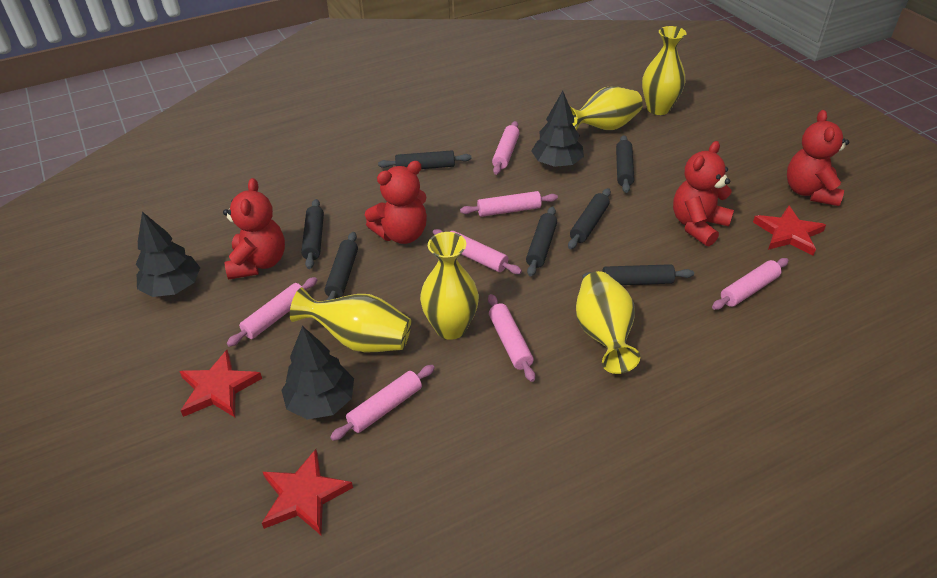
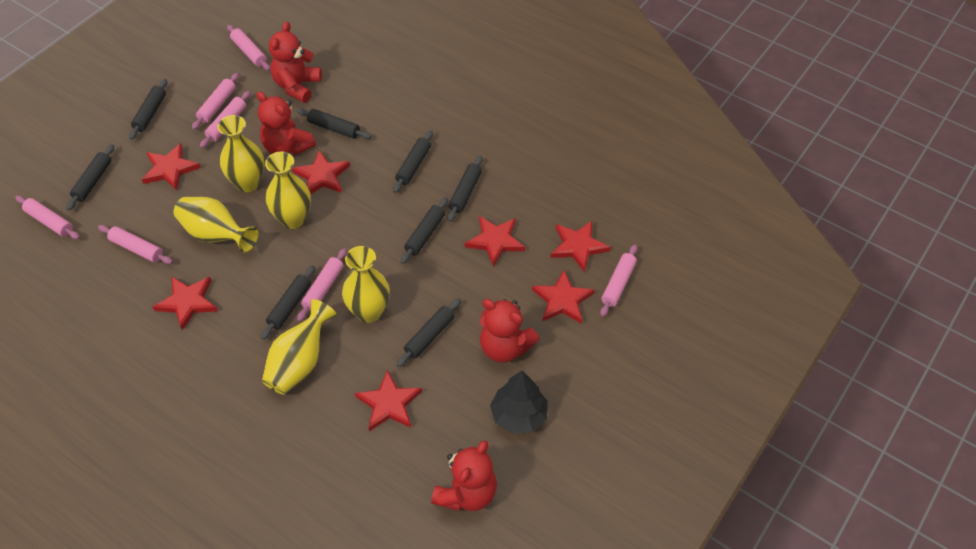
black rolling pin: [301,199,324,269] [325,232,358,301] [378,150,471,169] [526,207,557,276] [568,188,611,249] [583,264,694,285] [616,135,634,193] = 7 -> [66,144,114,210] [129,79,167,140] [261,265,315,340] [296,108,371,139] [393,130,433,193] [396,298,461,367] [401,197,448,264] [448,156,482,222] = 8
black tree: [136,212,200,297] [281,326,354,419] [531,91,584,167] = 3 -> [490,371,548,434] = 1
red star: [179,350,262,417] [262,449,353,535] [753,206,826,256] = 3 -> [142,143,201,191] [153,276,217,330] [292,150,350,194] [355,370,422,431] [465,216,525,267] [532,270,595,324] [550,221,611,272] = 7

